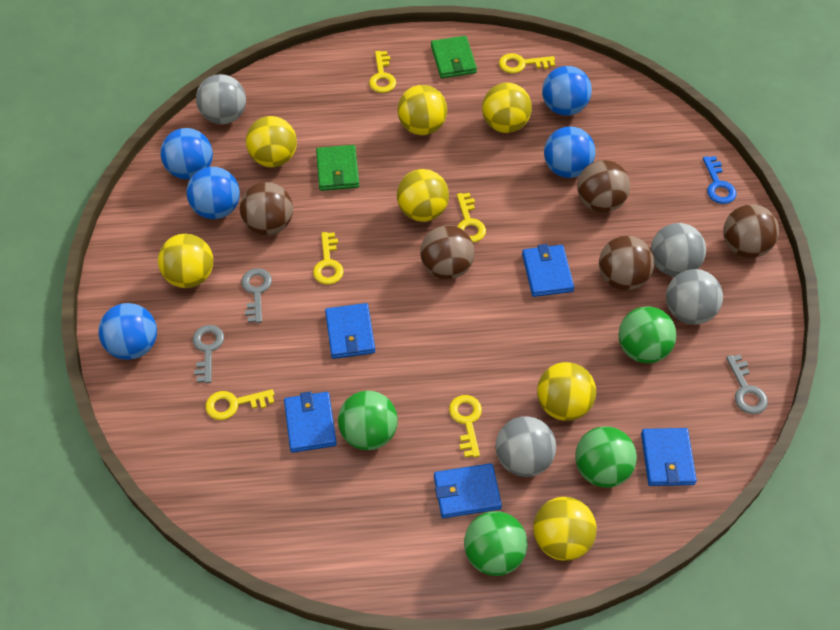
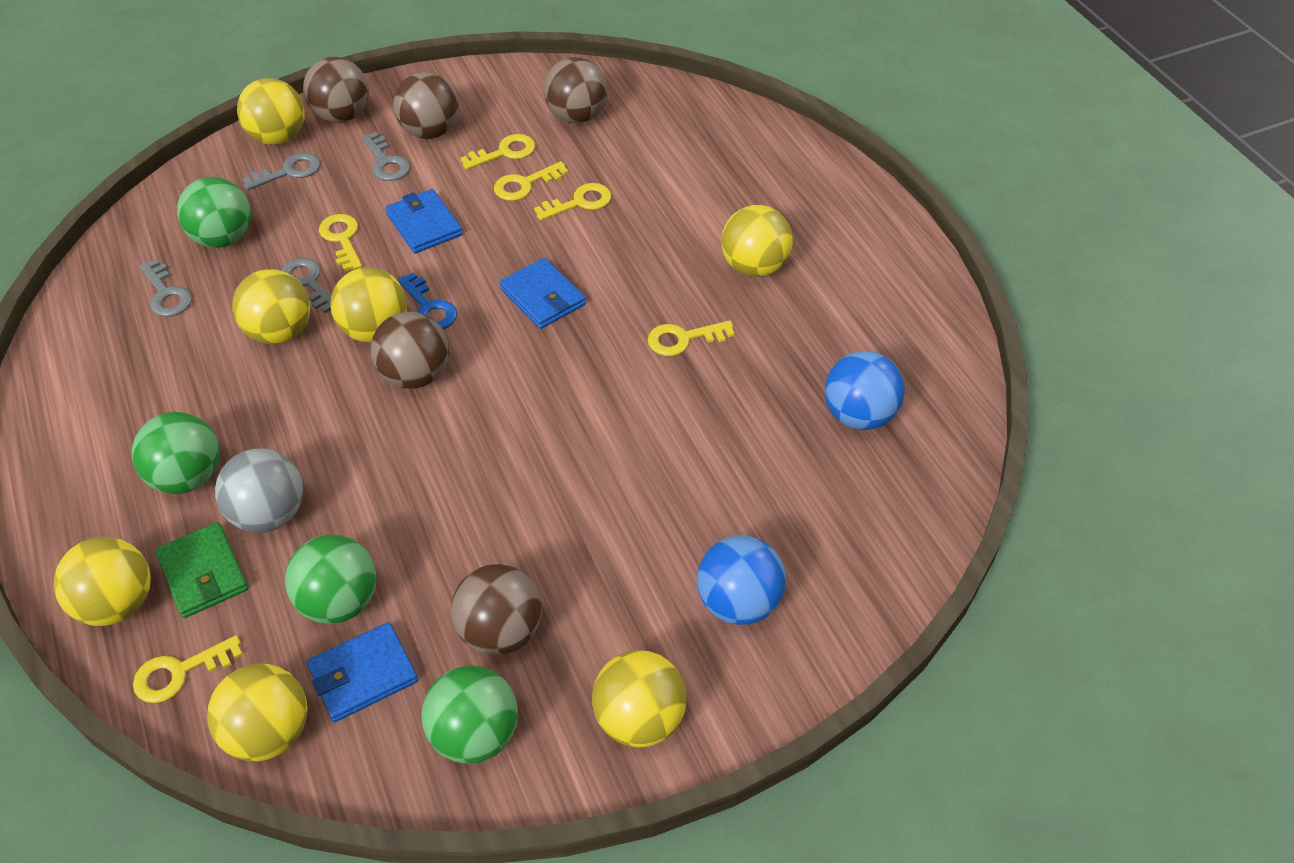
blue ball: [98,303,157,360] [160,128,213,180] [187,167,240,219] [542,66,592,116] [544,126,595,178] = 5 -> [697,536,786,625] [824,351,905,430] = 2
blue wallet: [284,391,337,453] [325,303,375,359] [434,463,502,518] [522,244,574,297] [641,428,697,486] = 5 -> [306,622,418,722] [385,189,463,253] [500,258,586,329] = 3
green wallet: [316,145,359,191] [431,36,477,78] = 2 -> [155,522,248,618] = 1
grey ball: [196,74,246,125] [495,416,556,477] [651,223,706,277] [666,269,723,325] = 4 -> [215,448,303,533] = 1
grey key: [193,325,224,383] [241,268,272,323] [726,355,768,414] = 3 -> [140,259,192,317] [242,152,320,191] [281,258,331,313] [361,132,410,181] = 4

